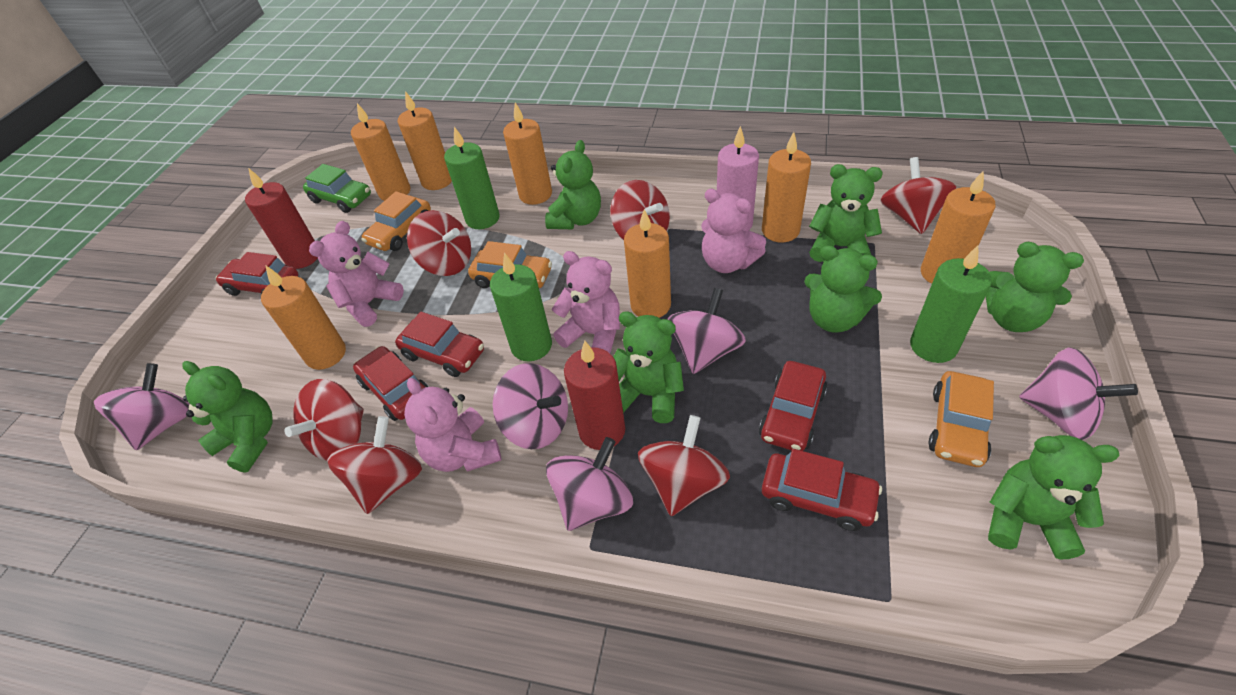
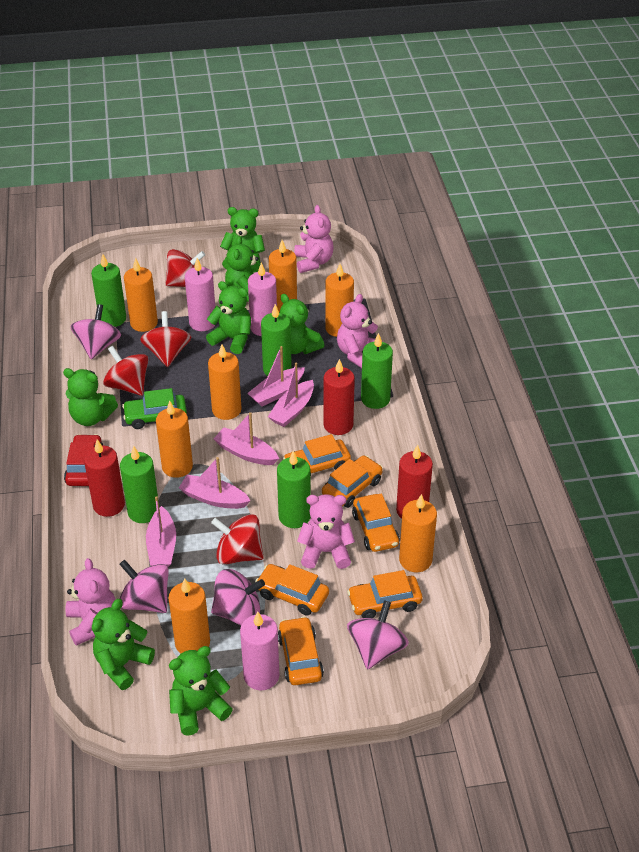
green candle: [444,127,500,229] [490,252,552,361] [910,245,992,363] = 3 -> [91,254,126,327] [120,446,159,523] [261,304,292,376] [277,451,311,528] [361,333,393,409] = 5
orange car: [362,191,431,251] [468,241,552,288] [928,371,994,467] = 3 -> [255,564,329,616] [278,616,324,685] [283,434,351,477] [322,456,383,508] [347,570,423,618] [352,494,400,552] = 6
pink boat: none = 0 -> [146,496,176,567] [179,457,251,509] [214,412,279,465] [247,346,305,406] [268,363,314,427] = 5
pink candle: [717,126,759,231] = 1 -> [185,258,215,331] [240,612,280,690] [248,263,277,336] = 3
pink spinning top: [94,363,190,450] [493,363,568,449] [546,437,633,531] [668,288,746,374] [1019,347,1138,440] = 5 -> [71,304,121,359] [119,560,169,613] [211,569,265,625] [347,600,409,670] = 4
red candle: [245,168,318,269] [564,341,625,450] = 2 -> [84,439,125,517] [323,359,355,435] [396,445,433,519] = 3
red car: [215,252,299,296] [353,346,429,421] [395,312,484,377] [759,361,828,451] [762,449,882,531] = 5 -> [64,434,103,486] = 1
red spinning top: [284,379,364,461] [327,416,422,514] [407,210,471,276] [610,180,670,240] [638,415,730,516] [880,157,957,234] = 6 -> [103,346,149,396] [140,311,191,367] [166,249,205,287] [211,514,264,565] = 4

